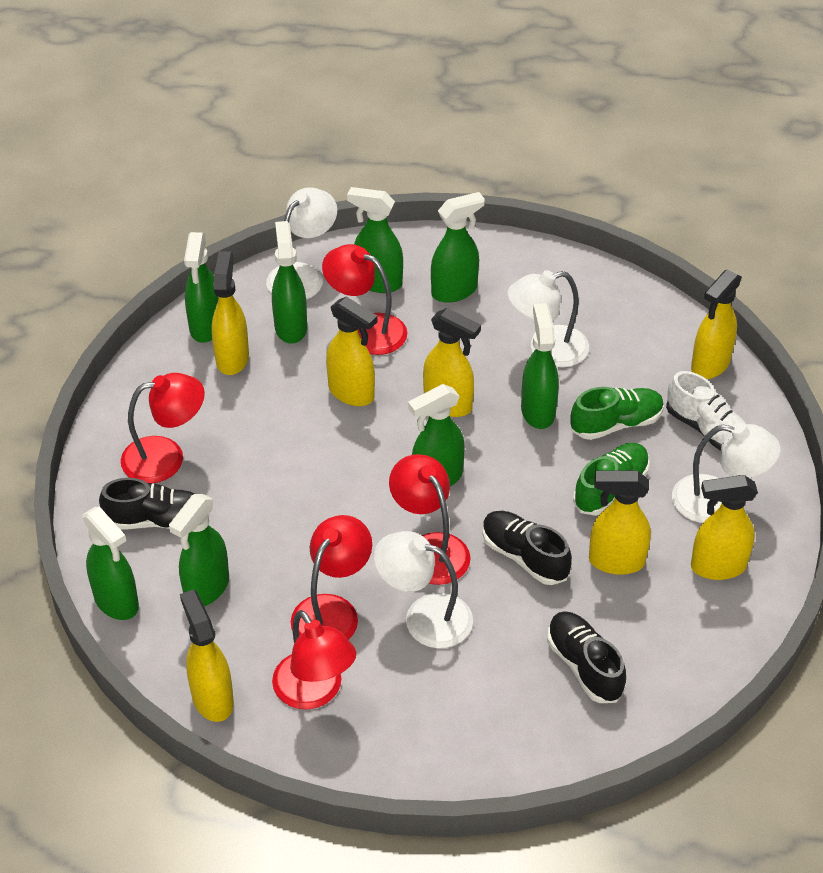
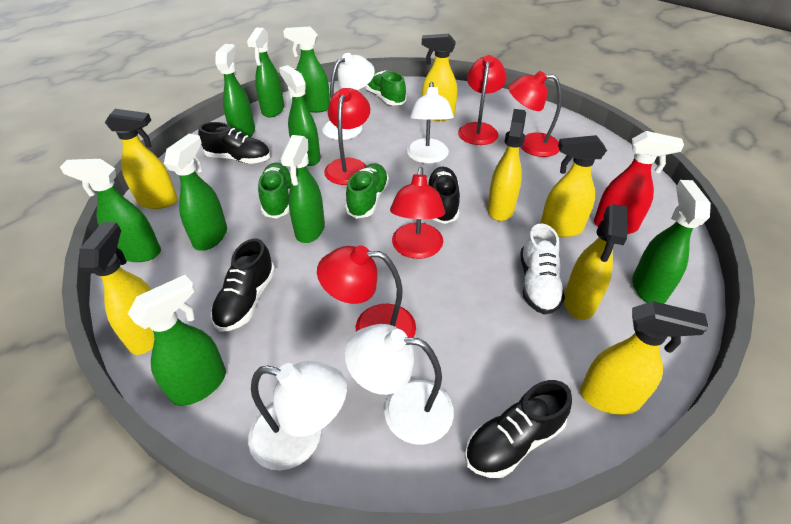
black shoe: [99,478,209,530] [482,511,572,585] [547,611,626,703] = 3 -> [198,122,270,164] [211,239,275,332] [427,166,460,224] [465,380,572,478] = 4
green shoe: [571,387,664,440] [573,443,650,516] = 2 -> [258,163,292,219] [345,163,389,219] [365,70,406,105] = 3
green spray bottle: [82,506,139,620] [169,494,229,606] [184,232,219,343] [272,221,307,344] [347,187,403,293] [408,384,465,486] [431,192,485,303] [521,303,559,429] = 8 -> [60,159,161,262] [128,275,226,406] [164,134,227,251] [215,44,255,137] [247,27,284,117] [279,65,320,166] [280,135,325,243] [283,27,330,113] [632,180,711,304] = 9
red spray bottle: none = 0 -> [594,131,684,234] = 1

